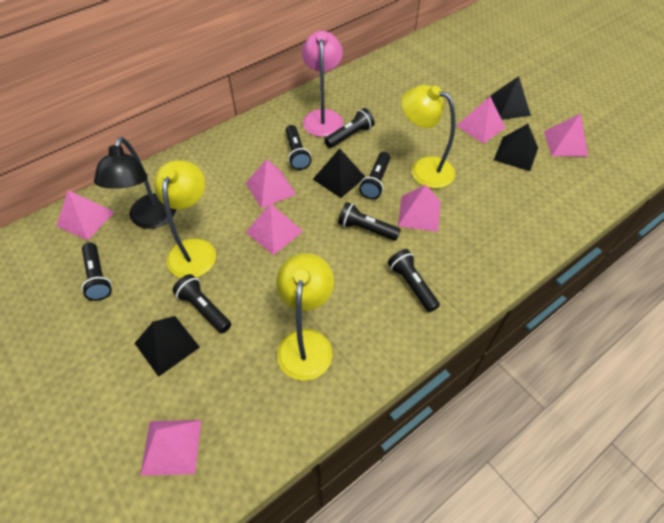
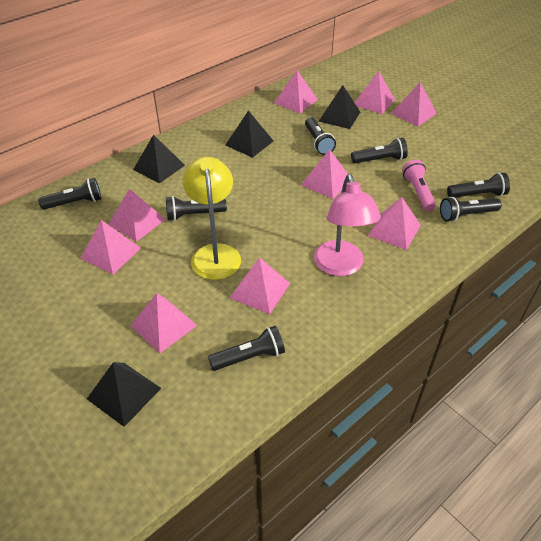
black lamp: [94,137,176,229] = 1 -> none = 0
pink flashlight: none = 0 -> [402,160,436,212] = 1
pink pyramid: [56,190,114,240] [140,420,201,476] [246,159,296,208] [246,203,303,255] [398,185,441,232] [456,97,506,144] [544,113,588,157] = 7 -> [80,220,141,275] [108,188,166,242] [131,293,197,353] [230,257,290,314] [274,70,318,113] [301,149,348,199] [355,71,395,114] [368,197,421,250] [391,82,437,126] = 9
yellow lamp: [155,160,216,278] [276,253,334,380] [401,85,455,188] = 3 -> [183,157,241,280] = 1

